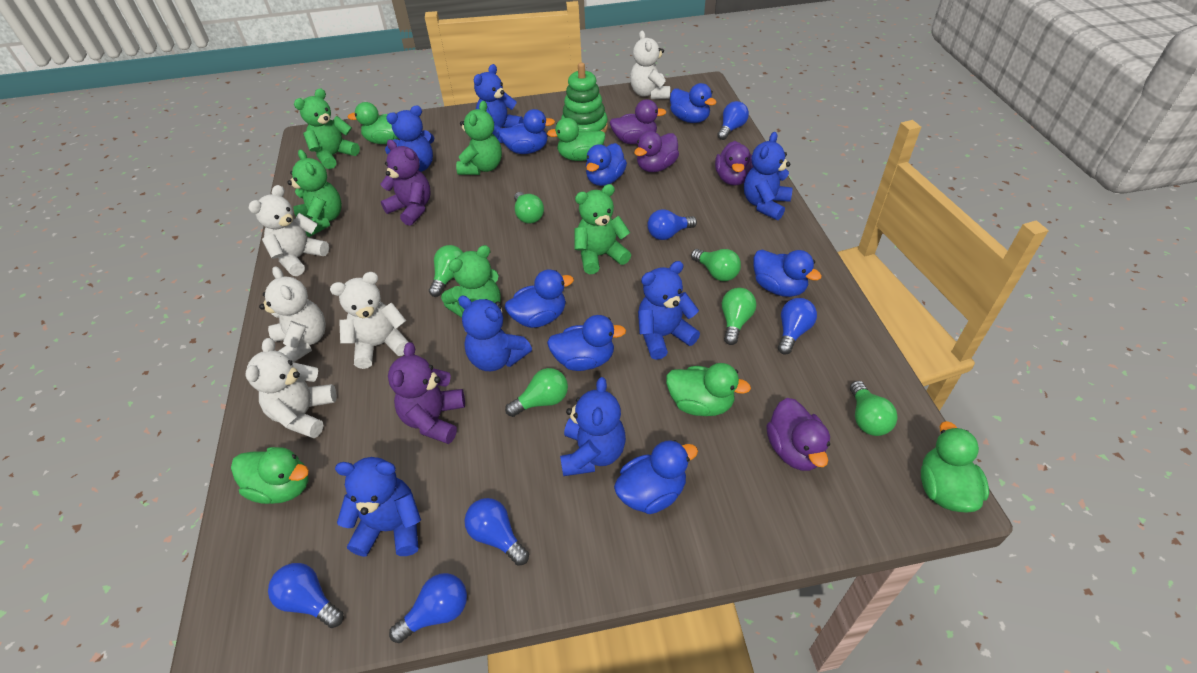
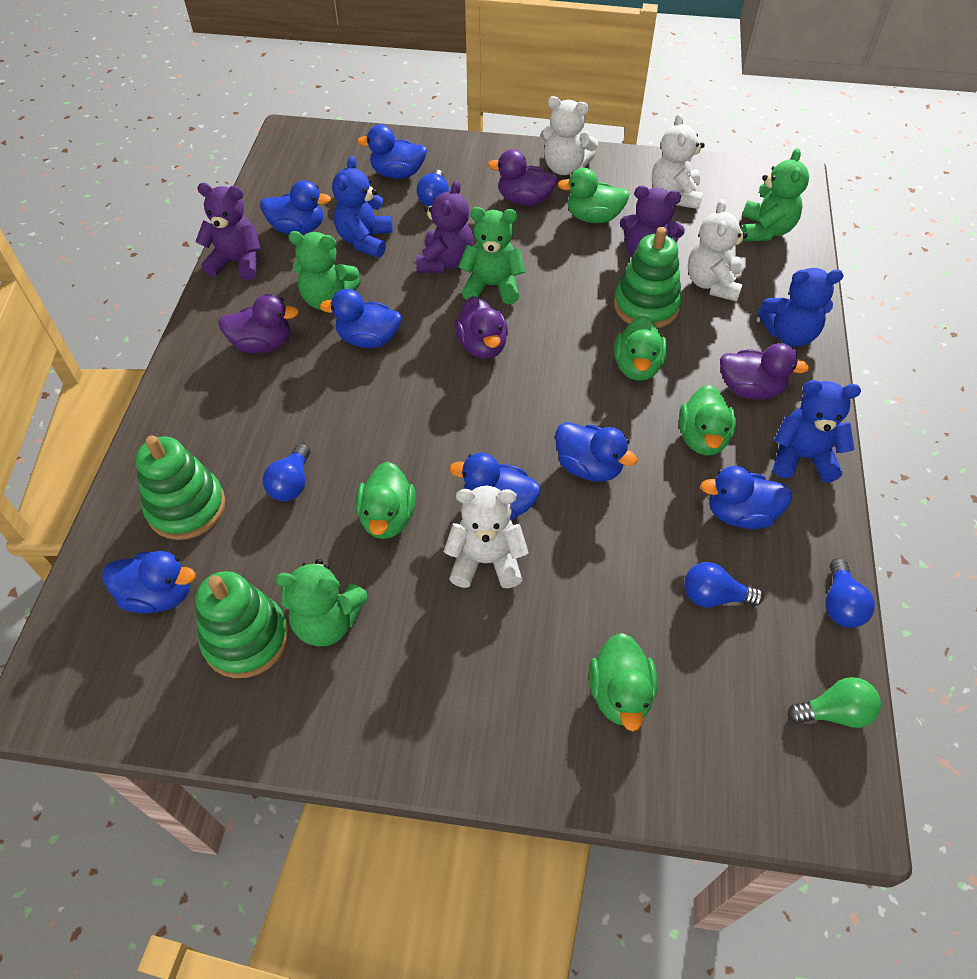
blue light bulb: [268,563,344,628] [389,573,467,643] [464,498,529,566] [647,209,697,240] [717,101,749,140] [778,298,817,355] = 6 -> [263,443,310,501] [417,169,449,207] [684,562,764,608] [825,558,875,628] = 4
blue teddy bear: [335,457,421,557] [385,105,434,172] [458,296,532,371] [474,64,523,143] [560,377,626,476] [638,261,700,360] [744,132,793,220] = 7 -> [332,156,393,258] [758,268,844,347] [773,380,861,483] = 3
green light bulb: [429,245,463,297] [505,368,568,417] [514,192,544,224] [691,249,741,281] [722,288,756,345] [850,381,898,436] = 6 -> [787,677,881,728] = 1
green stacking toy: [561,62,608,133] = 1 -> [135,435,225,540] [196,571,289,678] [614,227,682,328] = 3
green teddy bear: [287,149,342,237] [294,88,360,169] [441,245,501,318] [456,101,502,175] [574,184,631,274] = 5 -> [275,559,368,646] [288,231,361,310] [458,207,525,304] [741,148,809,241] = 4
purple teddy bear: [381,139,430,226] [388,342,465,444] = 2 -> [195,183,260,280] [416,180,474,273] [620,186,685,257] = 3
white teddy bear: [245,338,337,438] [249,185,329,276] [259,266,326,362] [330,272,408,369] [630,31,670,99] = 5 -> [444,486,529,588] [541,96,598,175] [652,113,705,209] [688,199,747,302] = 4

